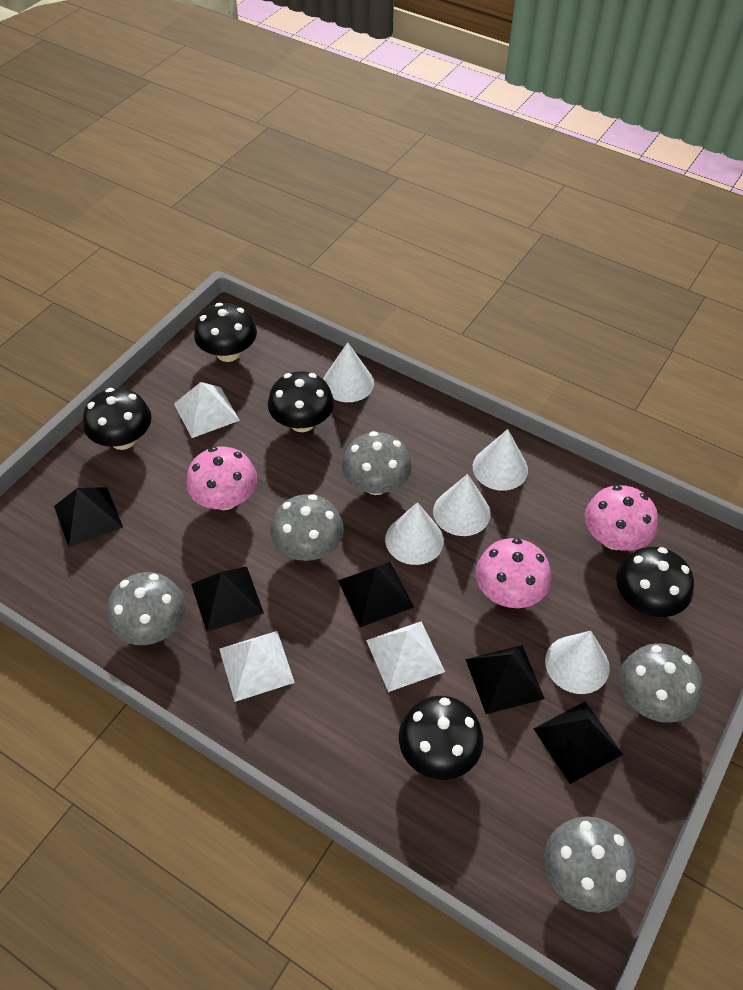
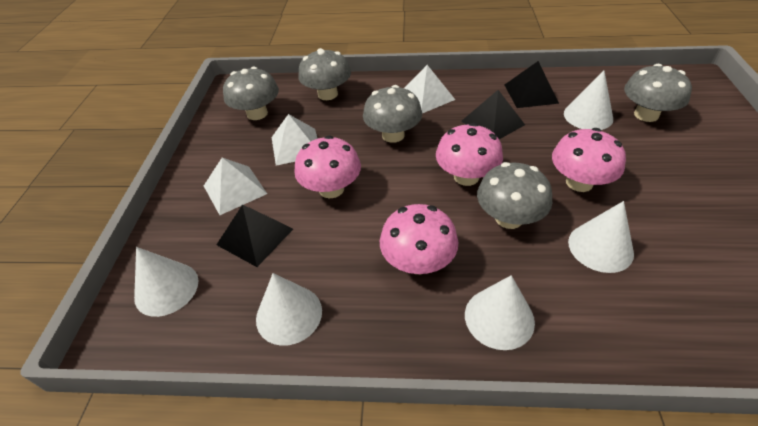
black mushroom: [83,388,152,450] [194,303,257,362] [268,371,334,432] [399,696,483,780] [616,547,694,617] = 5 -> none = 0
black pyramid: [54,487,123,547] [191,567,264,632] [338,562,414,627] [465,645,545,714] [534,701,623,784] = 5 -> [216,205,293,267] [461,90,525,139] [505,61,559,108] = 3
pink mushroom: [186,447,257,510] [476,538,551,608] [585,485,658,551] = 3 -> [294,135,361,198] [380,204,458,274] [436,123,503,186] [552,128,626,192] = 4

